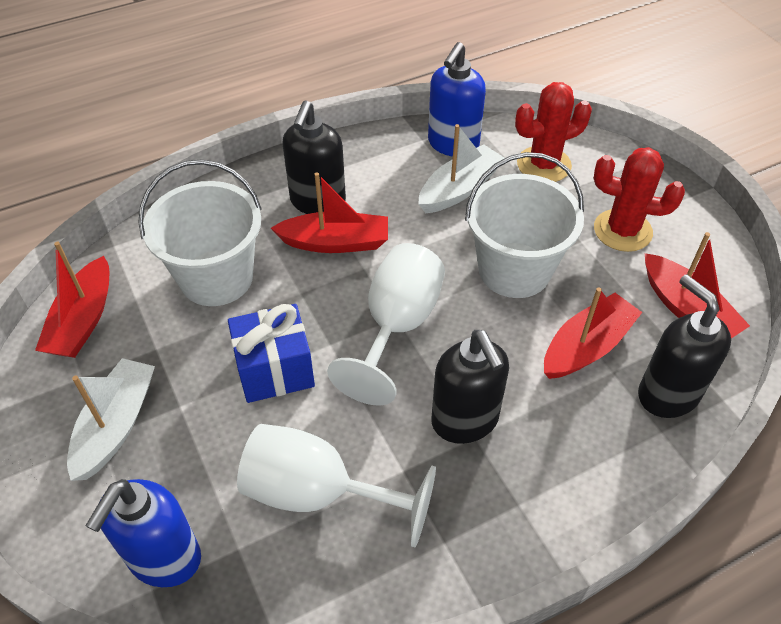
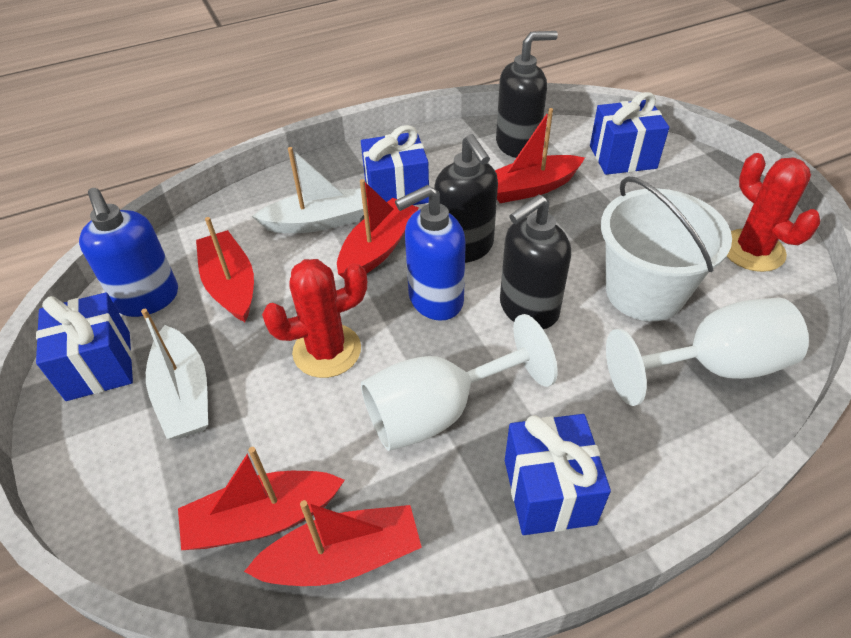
blue gift: [228,304,315,403] = 1 -> [36,292,133,401] [361,125,429,205] [505,414,611,535] [590,92,669,175] = 4
red boat: [35,242,109,358] [271,172,388,253] [544,287,642,379] [645,232,750,338] = 4 -> [178,447,345,550] [196,217,254,322] [244,500,422,586] [337,179,419,278] [495,108,585,203] = 5
white bucket: [138,159,262,306] [465,152,584,298] = 2 -> [601,176,732,321] = 1

